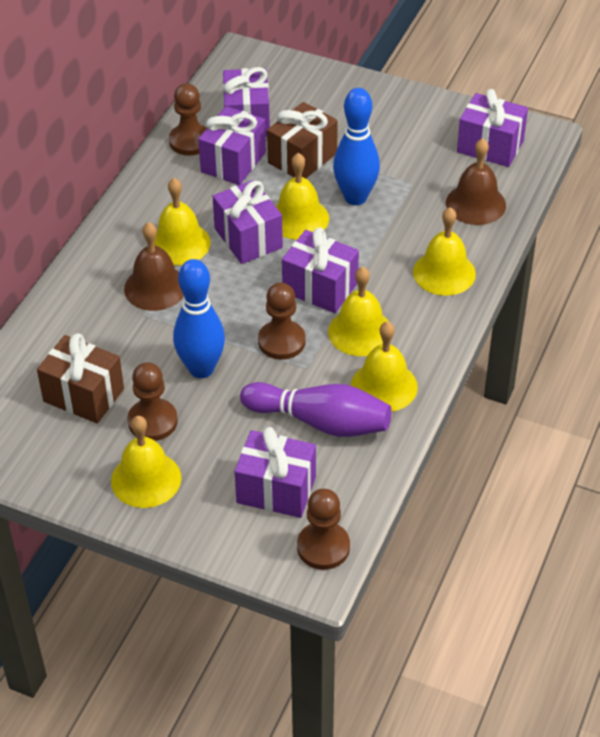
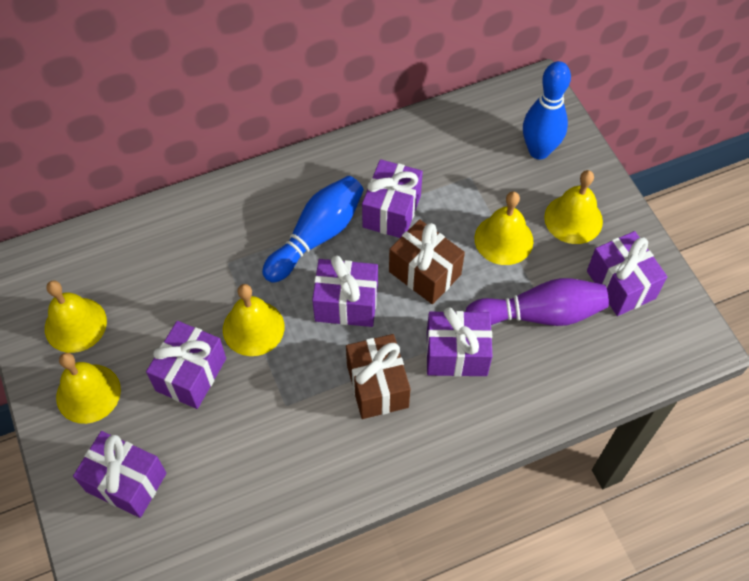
brown bell: [124,222,184,311] [446,138,506,225] = 2 -> none = 0
brown pawn: [127,362,178,441] [169,83,207,156] [258,282,306,360] [297,489,350,570] = 4 -> none = 0
yellow bell: [111,416,181,508] [154,178,211,265] [276,153,329,240] [328,267,389,356] [351,321,418,412] [413,207,476,296] = 6 -> [45,280,107,353] [56,353,121,424] [223,284,285,356] [475,191,533,265] [544,170,603,244] = 5

